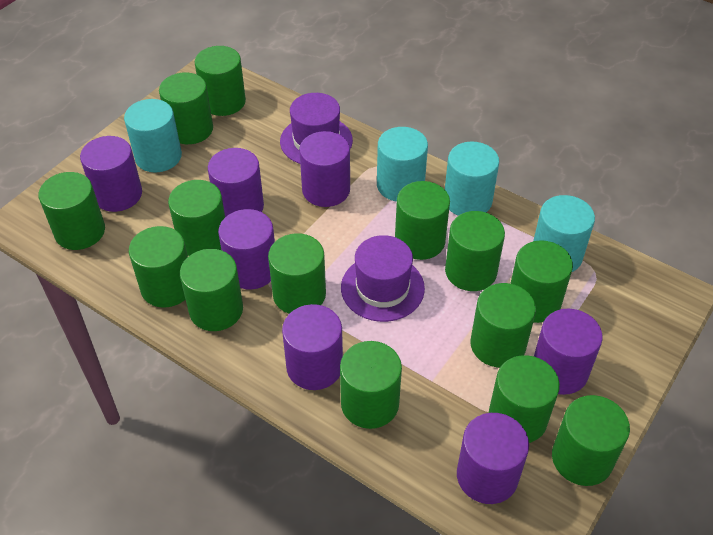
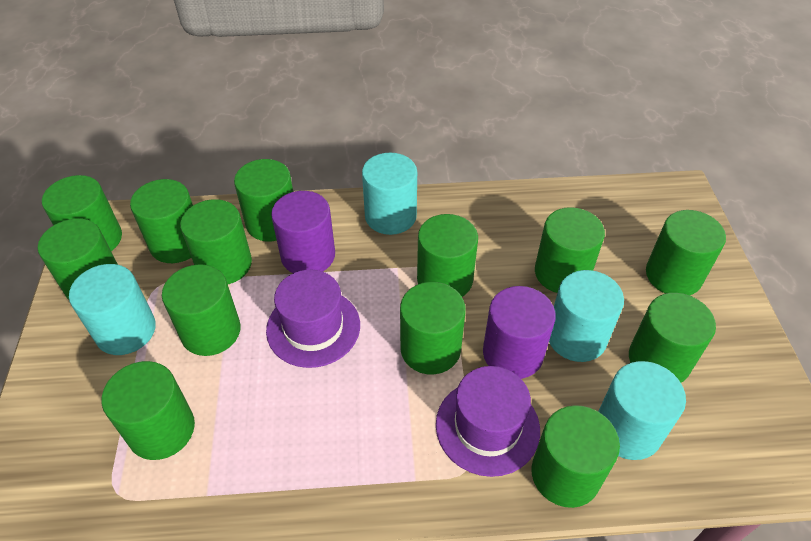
green cylinder: [38,172,105,250] [129,226,188,308] [159,73,213,144] [168,180,225,256] [180,249,243,331] [195,46,246,116] [268,233,326,314] [340,341,402,429] [395,181,450,260] [445,211,505,291] [470,283,536,367] [489,355,560,443] [510,240,573,323] [552,395,630,486] = 14 -> [38,218,118,300] [42,175,122,251] [102,361,195,460] [130,179,193,263] [162,264,241,356] [180,199,252,284] [234,159,293,241] [400,282,466,374] [417,214,478,297] [531,405,620,508] [535,207,605,293] [629,293,716,383] [646,210,726,296] = 13
purple cylinder: [80,136,142,212] [208,148,264,217] [218,209,275,289] [282,304,343,390] [299,131,350,207] [457,413,529,504] [534,309,603,395] = 7 -> [271,191,335,273] [483,286,556,379] = 2

